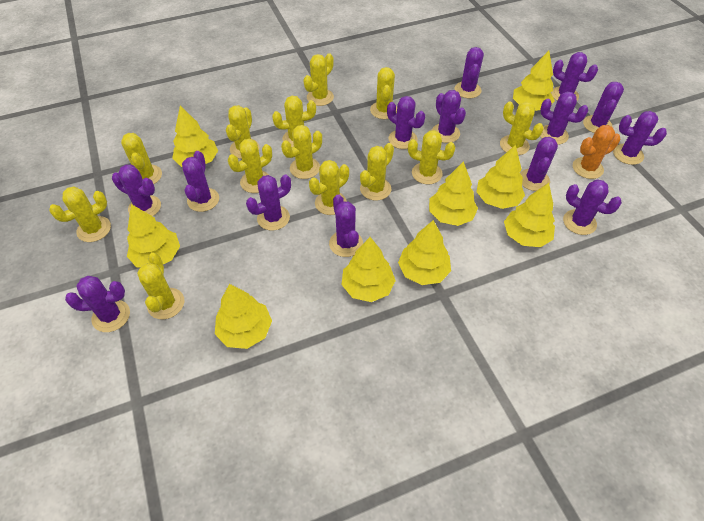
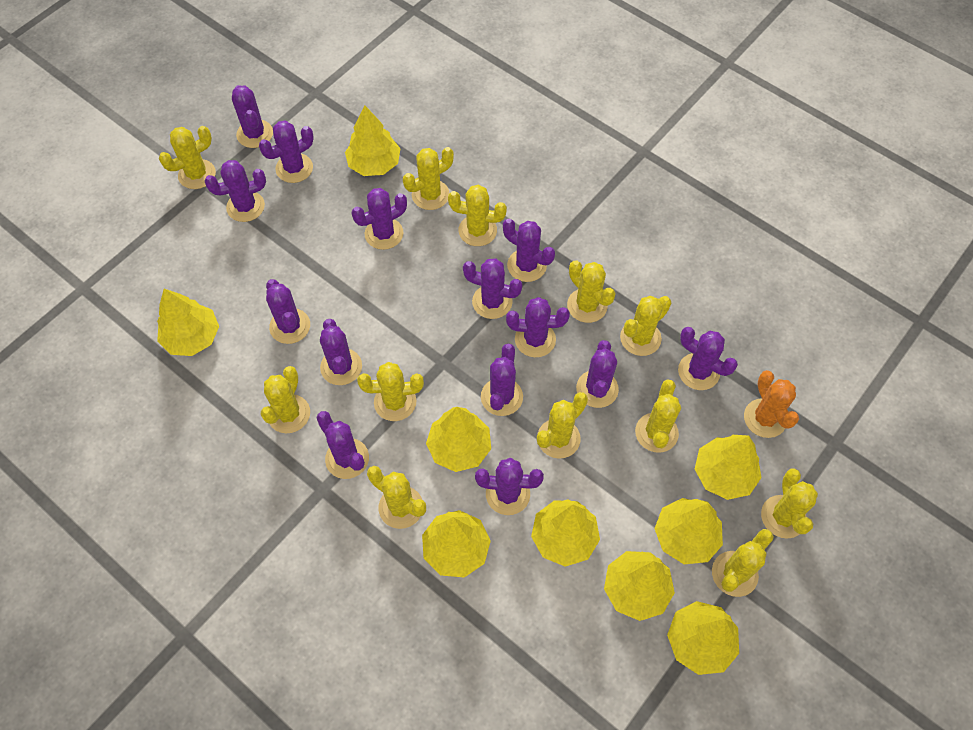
yellow cactus: [49,187,111,242] [121,133,162,184] [137,253,184,319] [226,105,259,159] [228,139,272,193] [272,96,316,147] [281,125,322,179] [303,53,334,106] [309,160,349,215] [360,143,394,201] [370,67,397,119] [408,130,456,184] [500,101,544,155] = 13 -> [159,126,216,189] [261,366,310,433] [357,362,424,421] [367,466,426,529] [403,147,454,210] [448,185,507,246] [537,392,588,459] [567,260,616,323] [620,296,671,356] [635,379,681,453] [712,529,774,597] [761,469,818,539] = 12

